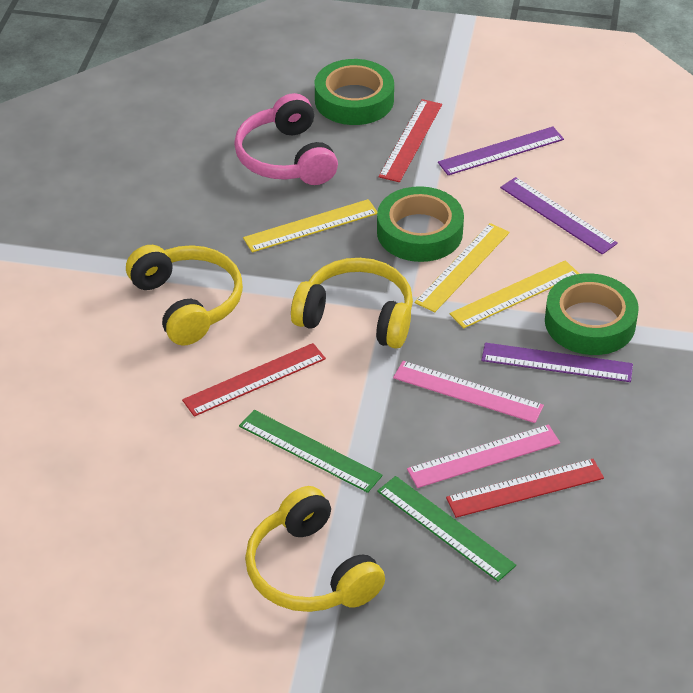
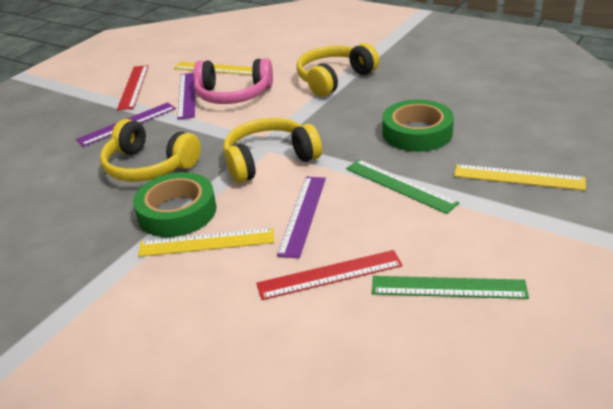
green tape: [315,59,394,125] [377,186,464,262] [545,273,639,355] = 3 -> [133,172,216,237] [382,99,454,152] = 2
pink ruler: [393,361,544,423] [407,424,560,488] = 2 -> none = 0
red ruler: [182,343,326,417] [378,99,442,182] [446,459,604,518] = 3 -> [117,65,149,110] [256,250,403,300] = 2

